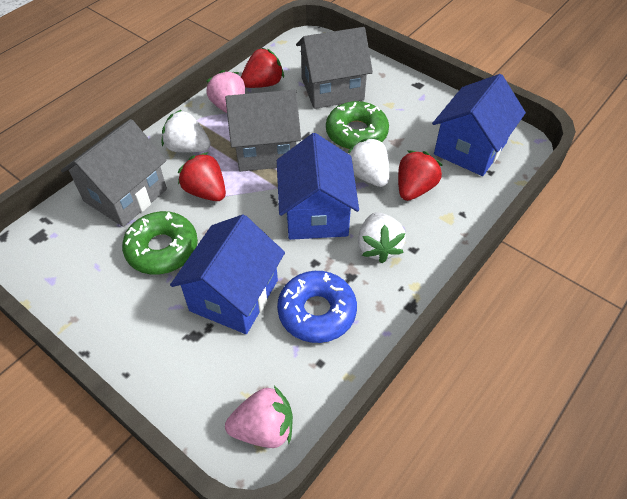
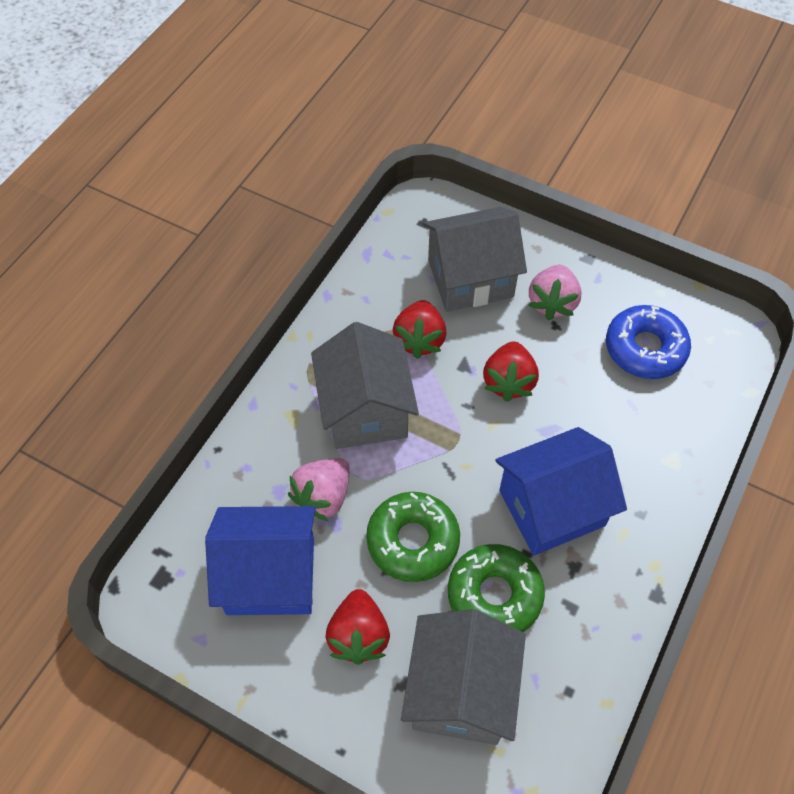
blue house: [170,214,285,334] [277,133,359,240] [432,74,526,176] = 3 -> [205,506,316,615] [495,427,627,556] = 2
white strawberry: [161,109,211,153] [348,138,389,187] [358,212,406,263] = 3 -> none = 0

